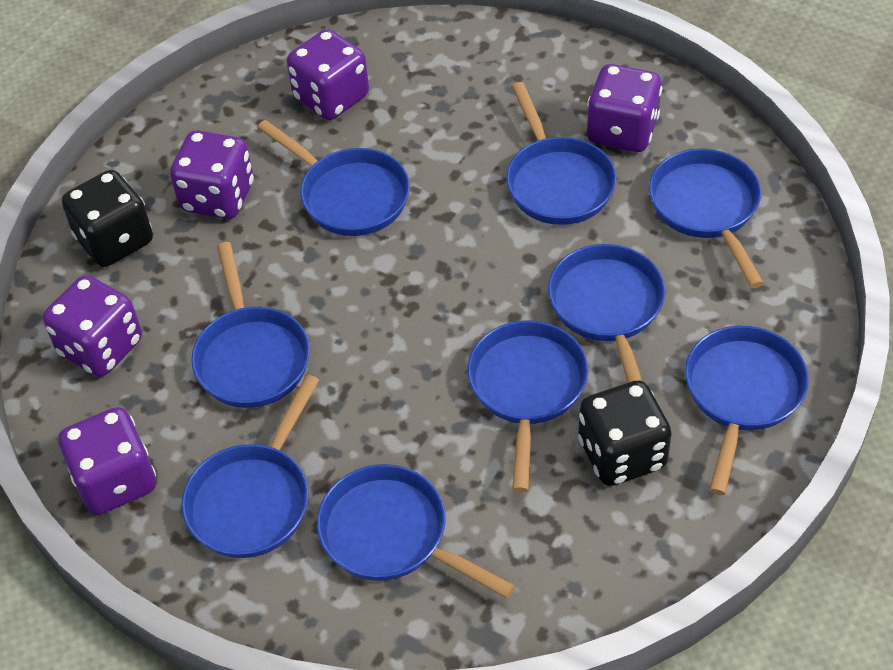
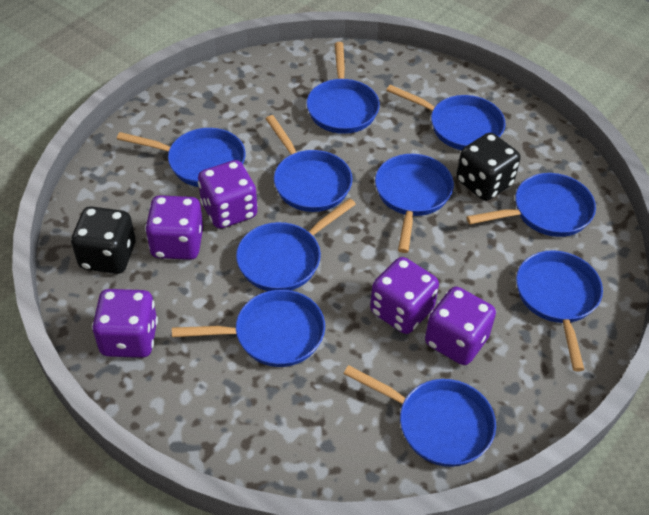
blue pan: [182,375,319,558] [191,242,310,408] [257,120,410,236] [317,464,515,599] [467,320,588,493] [506,82,617,225] [548,244,665,383] [649,149,764,288] [685,326,809,495] = 9 -> [117,128,245,187] [172,290,325,367] [236,198,356,291] [266,115,352,212] [306,42,380,134] [344,365,496,467] [375,154,454,253] [386,85,506,150] [466,173,596,237] [516,250,603,371] = 10

